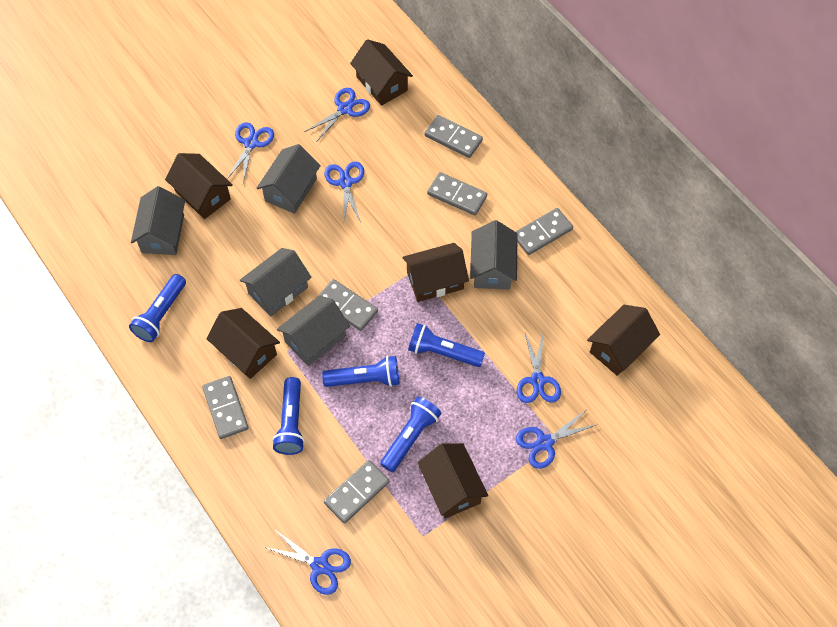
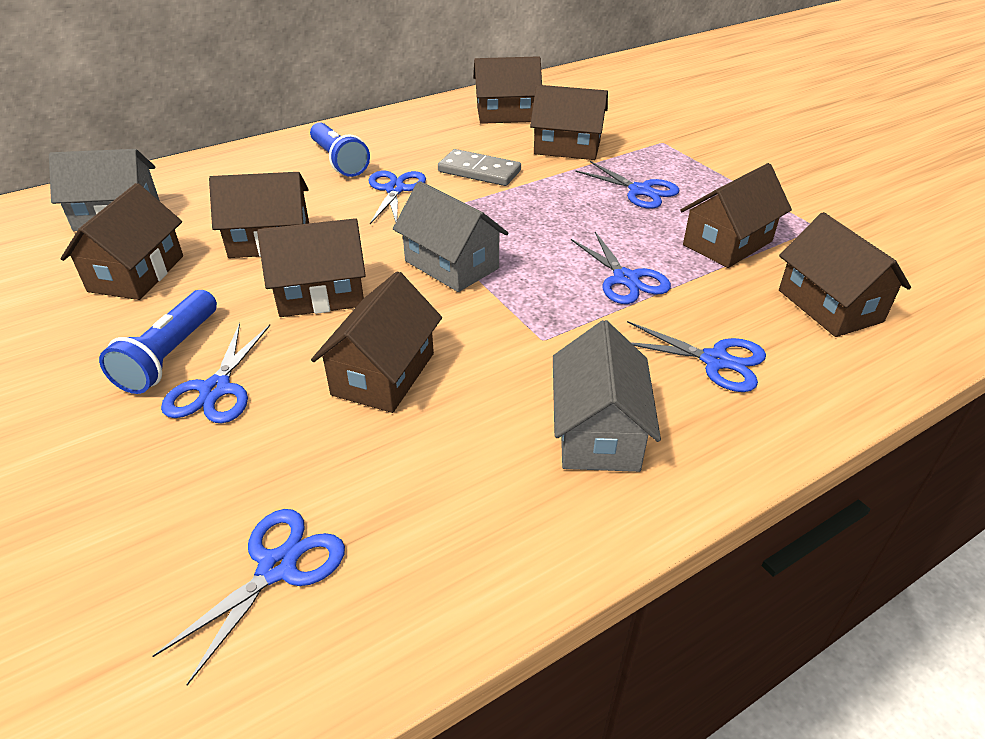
blue flashlight: [129,274,186,342] [272,377,305,455] [322,355,399,387] [380,397,441,472] [408,323,485,367] = 5 -> [99,290,217,394] [310,122,370,177] = 2
brown house: [165,153,233,219] [206,308,280,379] [350,39,413,106] [403,243,469,302] [417,443,488,518] [587,305,660,376] = 6 -> [60,183,183,300] [209,172,309,258] [257,218,366,317] [311,271,442,413] [473,56,542,124] [530,85,608,160] [680,163,792,268] [779,212,911,337] = 8
grey domino: [202,376,249,439] [317,279,378,331] [324,460,390,524] [424,115,483,158] [427,172,487,215] [515,208,573,255] = 6 -> [438,149,521,186] = 1
grey house: [131,186,185,255] [240,248,312,316] [256,144,321,214] [277,295,350,366] [470,220,518,289] = 5 -> [49,149,160,231] [393,181,508,292] [553,320,661,472] = 3

